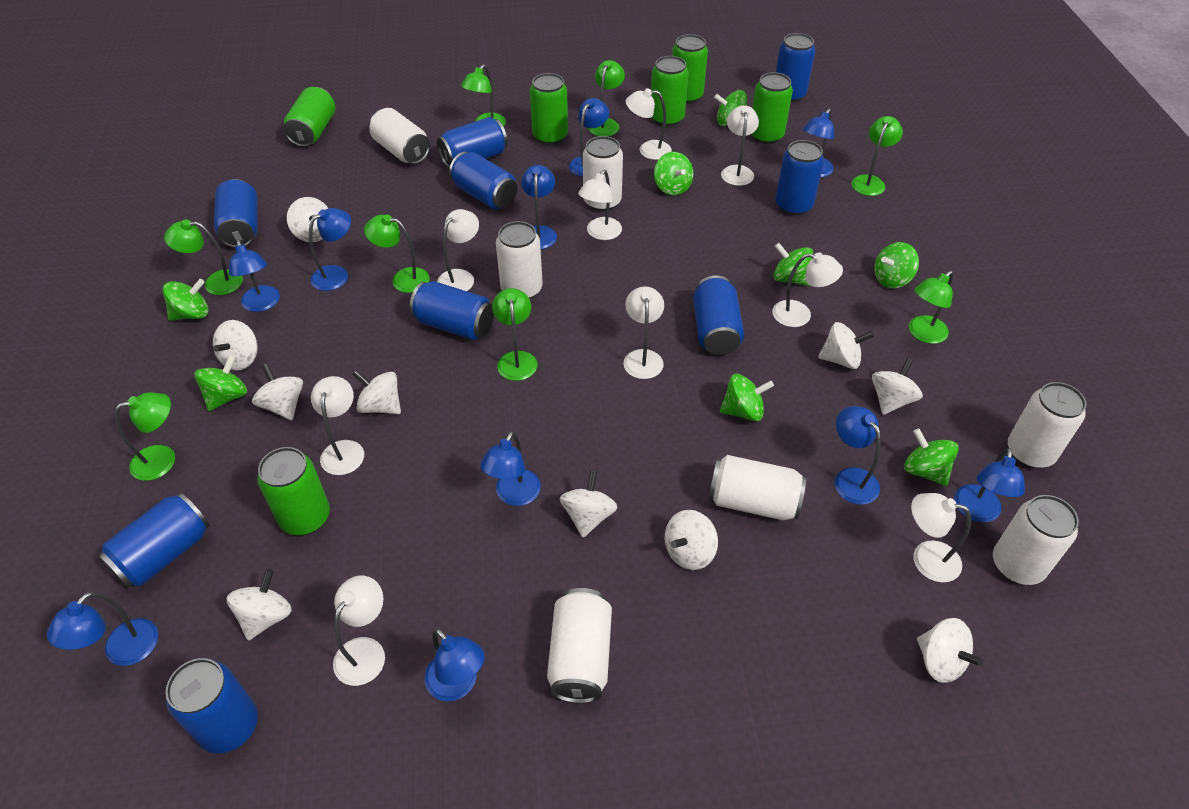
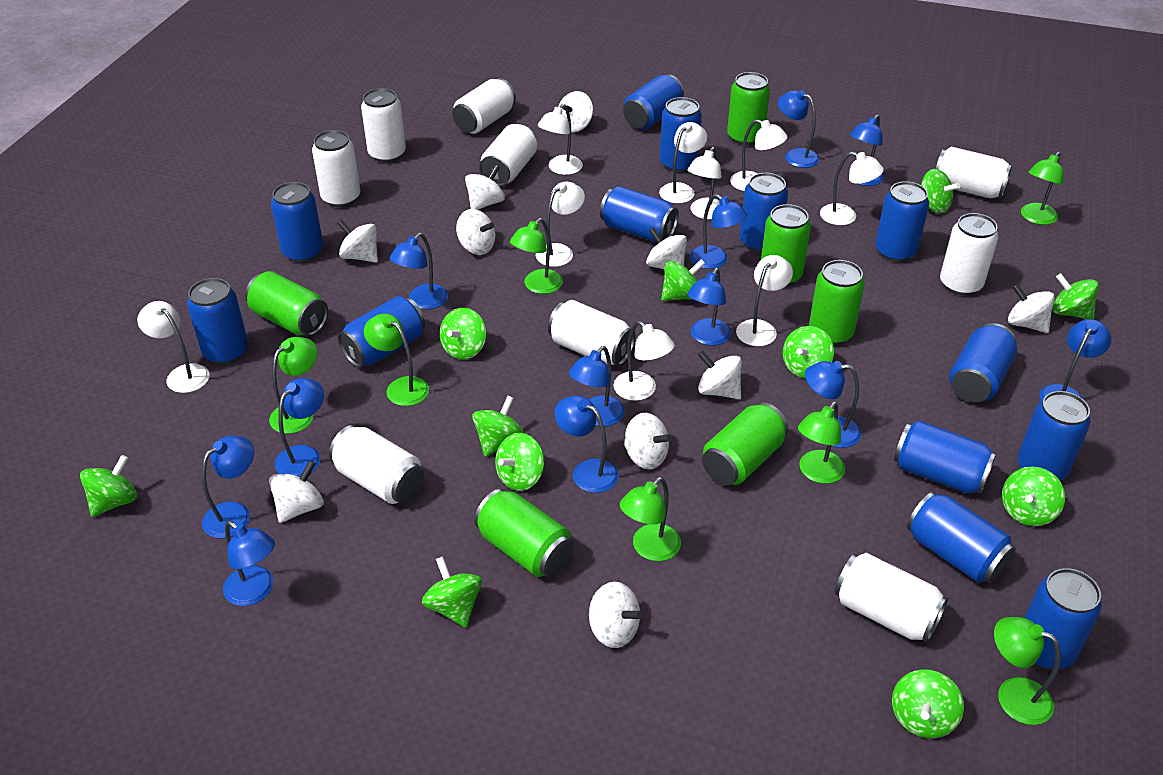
blue can: [98,493,210,588] [166,658,258,753] [214,179,258,248] [409,281,494,340] [437,117,507,168] [449,152,517,210] [693,275,744,355] [775,140,824,216] [776,33,815,102] = 9 -> [187,278,248,364] [271,182,323,262] [338,296,425,368] [600,186,679,242] [623,74,684,129] [660,97,702,172] [740,173,788,253] [875,181,929,262] [894,421,997,494] [907,492,1016,583] [949,323,1017,402] [1018,391,1091,481] [1024,568,1102,670] = 13
blue lamp: [47,592,158,666] [229,240,280,312] [309,208,351,291] [425,628,485,701] [480,431,541,506] [521,165,557,249] [569,98,609,177] [803,109,834,177] [835,406,881,505] [954,448,1025,523] = 10 -> [201,436,254,538] [223,521,275,606] [275,378,324,477] [390,233,448,309] [554,395,619,493] [569,346,625,426] [687,268,731,346] [690,194,747,269] [778,90,819,168] [805,361,861,448] [850,114,884,186] [1040,319,1111,400] = 12
green lamp: [115,392,175,481] [164,219,243,295] [364,214,430,293] [461,64,506,127] [492,288,537,381] [588,60,625,136] [851,116,903,196] [909,271,953,344] = 8 -> [269,337,318,434] [364,313,429,406] [510,218,563,294] [620,477,681,561] [798,401,845,484] [994,617,1061,725] [1021,152,1064,225] = 7
green spinning top: [163,279,209,321] [194,355,247,411] [654,152,693,195] [714,90,747,126] [720,374,774,421] [773,243,813,286] [874,242,919,288] [904,428,959,486] = 8 -> [80,455,137,517] [422,556,482,627] [440,308,486,359] [472,396,524,457] [495,433,544,491] [661,259,705,301] [783,326,834,378] [892,669,964,738] [921,169,960,213] [1002,466,1065,526] [1052,273,1099,319] = 11
white can: [370,108,430,164] [496,221,543,299] [547,588,612,703] [583,136,623,211] [709,455,807,521] [993,495,1079,585] [1008,382,1086,468] = 7 -> [312,130,360,207] [329,425,424,504] [361,88,406,163] [452,78,516,134] [479,124,537,186] [548,300,636,366] [835,553,948,642] [936,146,1012,199] [940,213,999,296] = 9

